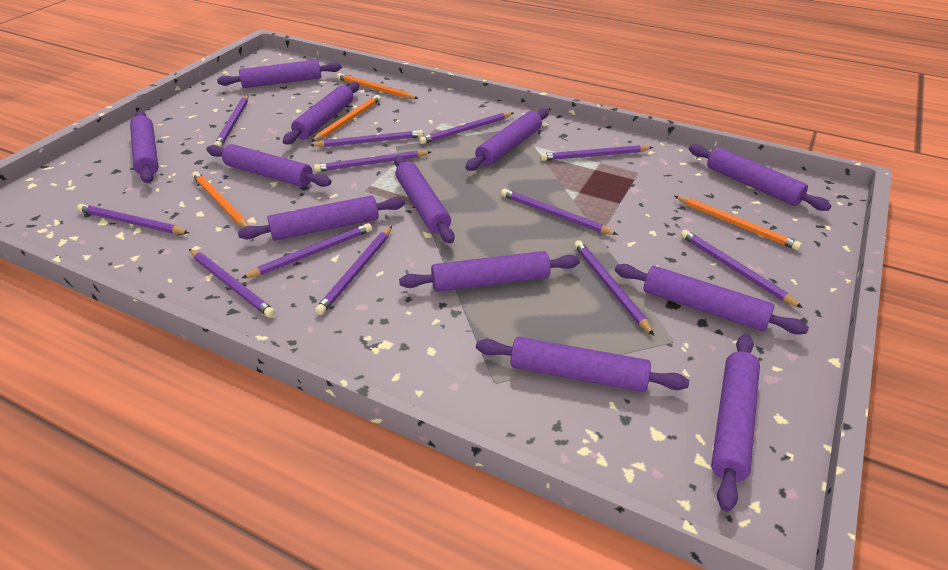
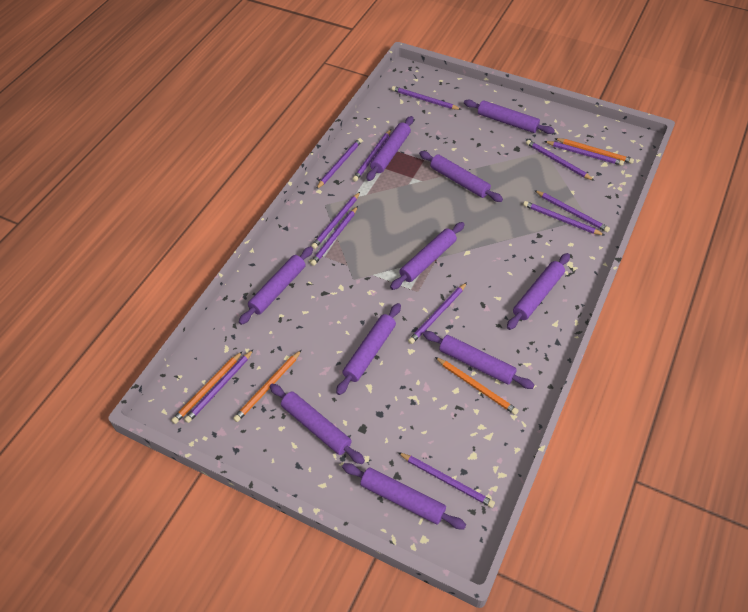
purple rolling pin: [130,111,159,183] [207,144,331,187] [217,60,342,88] [238,196,405,240] [283,82,359,144] [394,155,455,244] [399,251,580,292] [466,108,549,171] [476,337,689,392] [615,264,809,335] [689,144,832,211] [711,334,760,512] = 12 -> [239,246,313,325] [270,384,365,464] [336,303,401,395] [342,463,466,529] [367,116,414,181] [390,222,465,290] [419,151,503,202] [423,331,535,389] [464,100,555,134] [507,253,570,330] = 10

